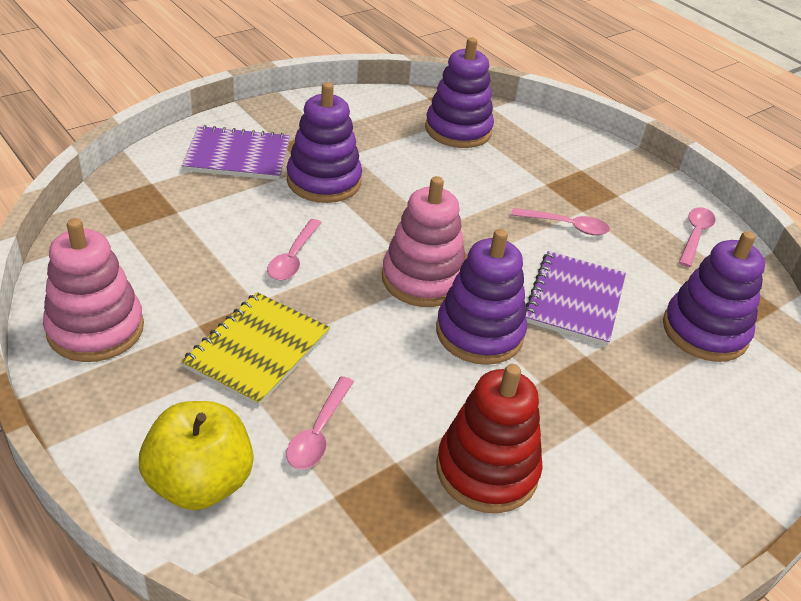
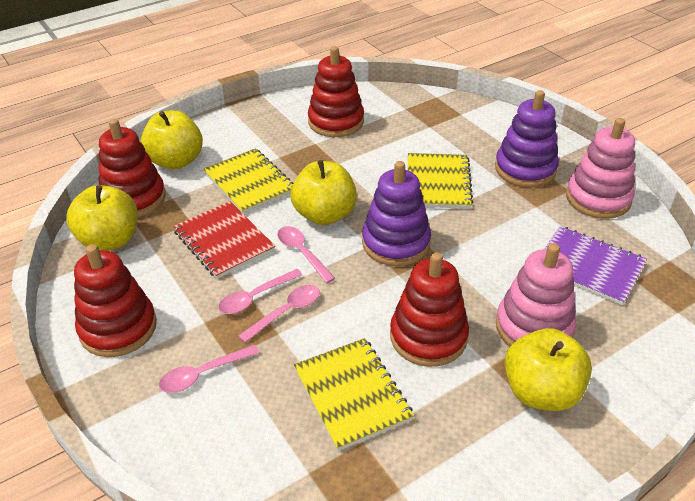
purple notebook: [182,125,290,180] [526,251,626,346] = 2 -> [544,226,647,305] = 1
purple stacking toy: [287,82,362,203] [425,37,494,148] [436,229,527,365] [663,231,765,362] = 4 -> [362,161,431,266] [495,90,559,187] = 2
red notebook: none = 0 -> [173,201,275,279] = 1
red stacking toy: [436,364,543,513] = 1 -> [74,244,157,357] [99,119,166,217] [308,46,364,137] [390,252,469,367] = 4
yellow apple: [139,401,253,510] = 1 -> [66,185,138,251] [141,110,203,170] [291,160,357,225] [504,328,592,411] = 4
yellow notebook: [181,292,330,407] = 1 -> [203,148,294,214] [294,338,414,451] [408,153,473,209] = 3

